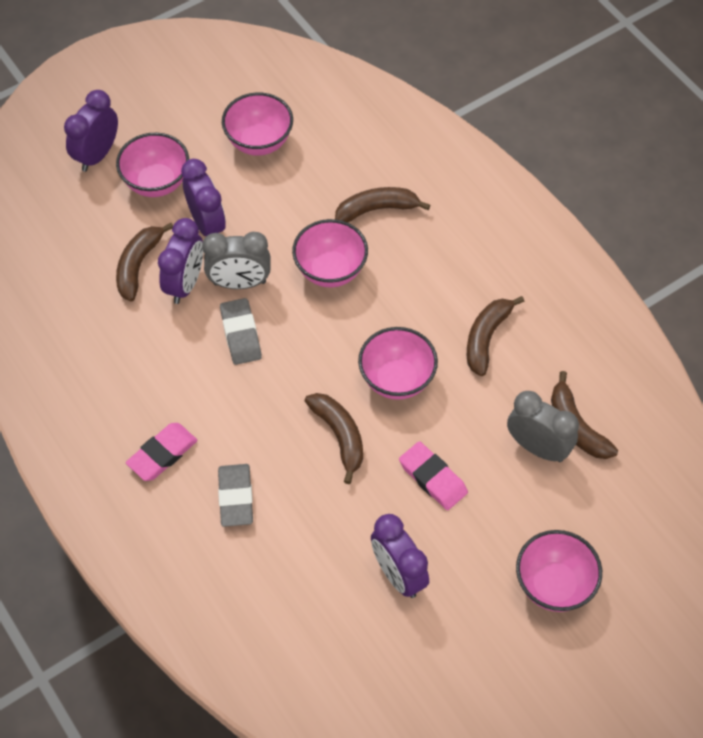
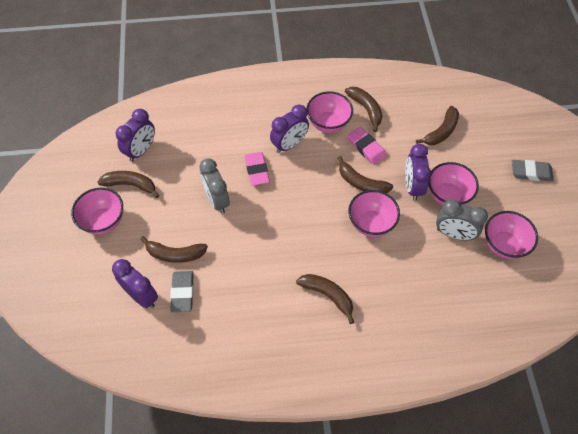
brown banana: [116,223,173,301] [305,393,363,484] [335,187,430,223] [467,296,524,376] [551,371,618,459] = 5 -> [97,171,159,198] [140,236,208,263] [296,274,354,324] [338,156,393,193] [345,87,382,132] [416,106,459,145] = 6

